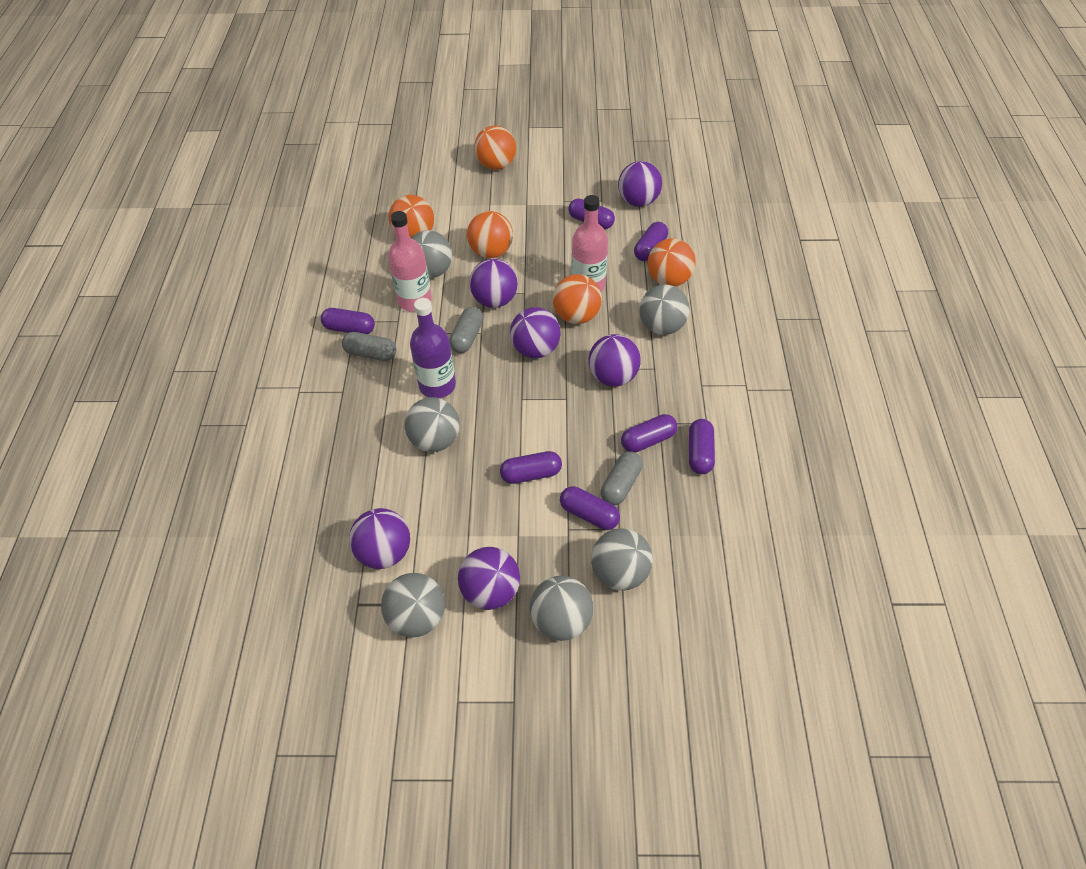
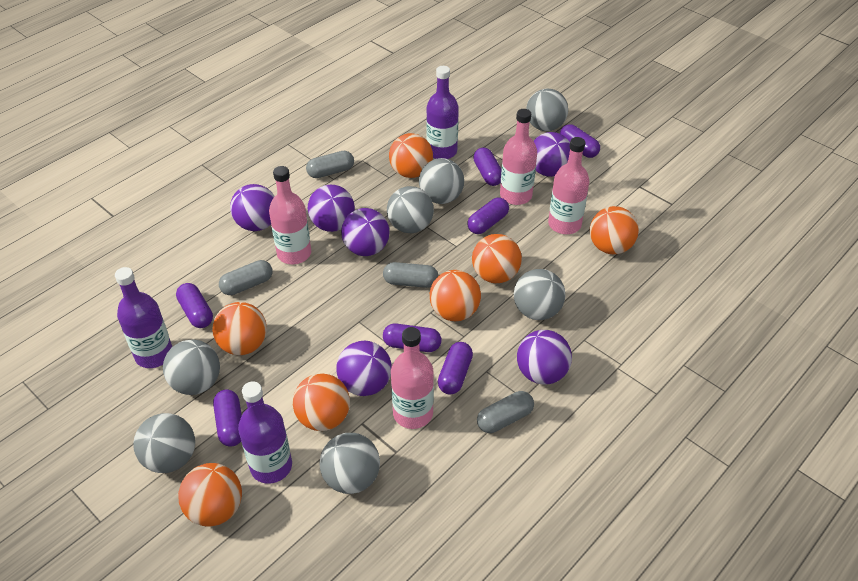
grey ball: [381,573,445,637] [404,397,460,452] [411,230,452,278] [530,576,593,641] [591,528,653,591] [639,285,690,335] = 6 -> [133,413,195,473] [163,340,220,395] [319,433,380,494] [387,186,434,233] [419,158,464,204] [514,269,565,320] [526,89,568,131] = 7
grey capsule: [342,332,397,361] [449,307,483,353] [601,451,643,505] = 3 -> [219,260,273,295] [306,151,354,178] [383,262,438,288] [477,391,534,433] = 4
orange ball: [388,195,434,238] [467,211,513,258] [474,126,516,170] [553,274,602,324] [648,238,696,287] = 5 -> [178,463,242,526] [212,302,267,355] [293,374,350,431] [389,133,433,178] [430,270,481,321] [472,234,522,283] [590,206,639,254] = 7
pink bottle: [388,211,432,311] [571,195,608,292] = 2 -> [269,166,311,264] [391,327,434,429] [500,109,537,205] [548,137,589,234] = 4
purple bottle: [410,298,456,398] = 1 -> [115,267,173,368] [238,381,292,484] [426,66,459,159] = 3

